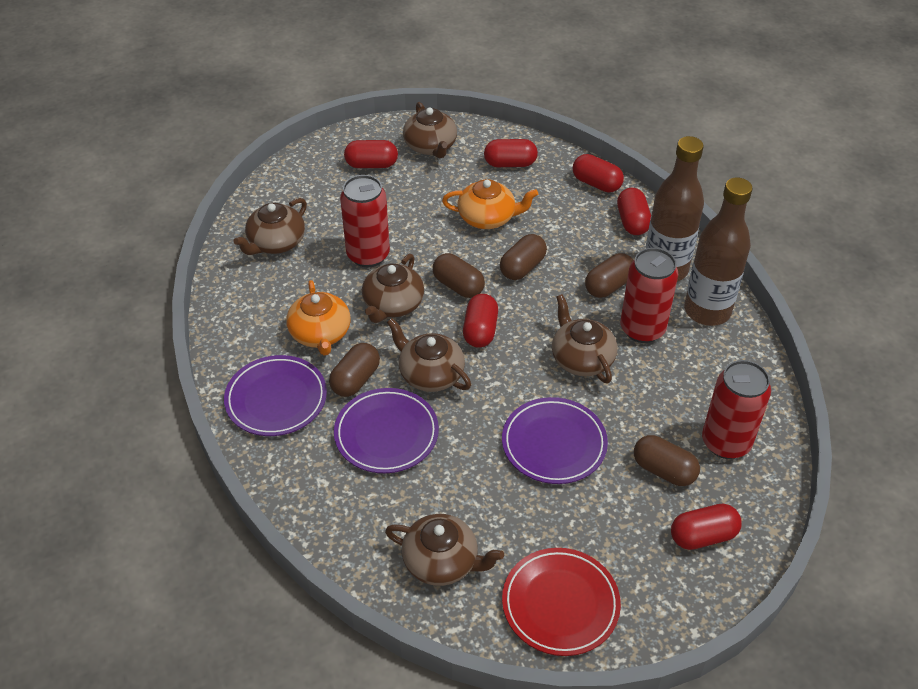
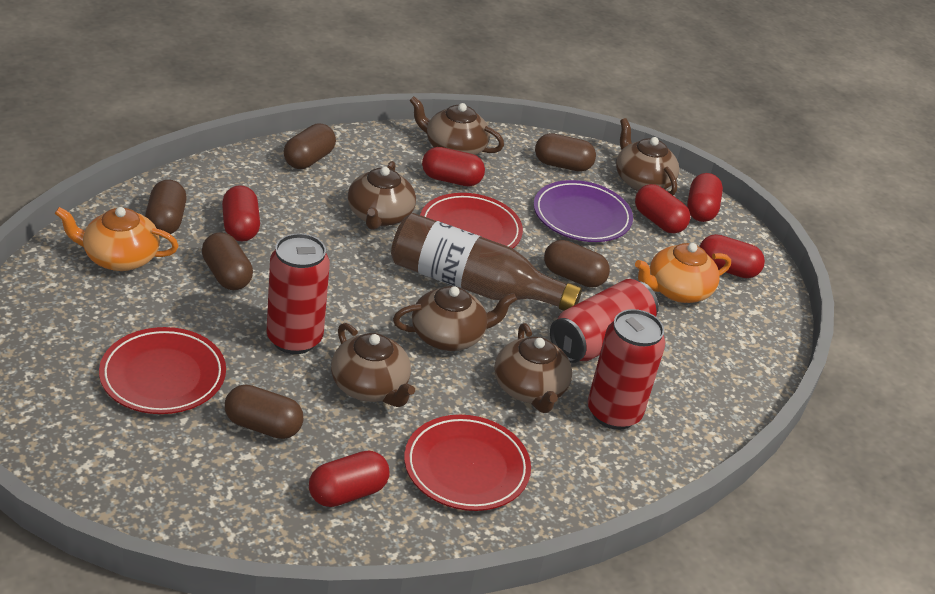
brown bottle: [645,136,704,282] [684,178,753,326] = 2 -> [391,213,582,311] = 1
brown capsule: [329,343,380,397] [433,253,485,298] [500,234,547,280] [585,253,633,298] [634,435,700,486] = 5 -> [145,180,187,234] [202,232,253,290] [225,384,303,439] [284,124,336,169] [535,133,596,172] [544,240,610,288] = 6
purple plate: [224,355,327,436] [334,388,439,473] [502,397,608,484] = 3 -> [534,180,633,242] = 1
red plate: [502,548,621,656] = 1 -> [99,327,226,414] [404,415,531,511] [420,193,523,248] = 3

